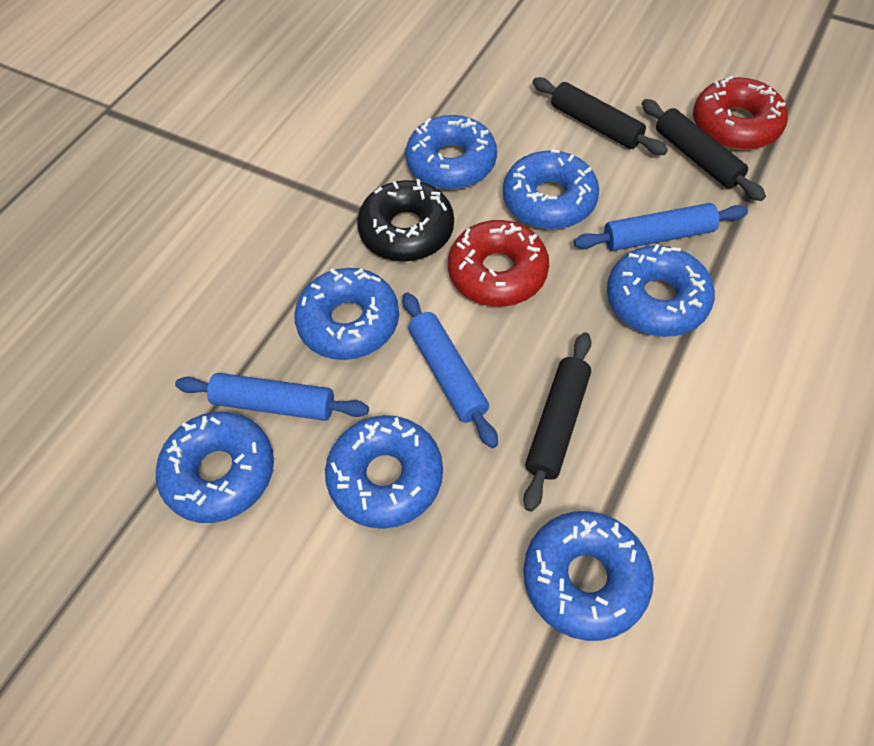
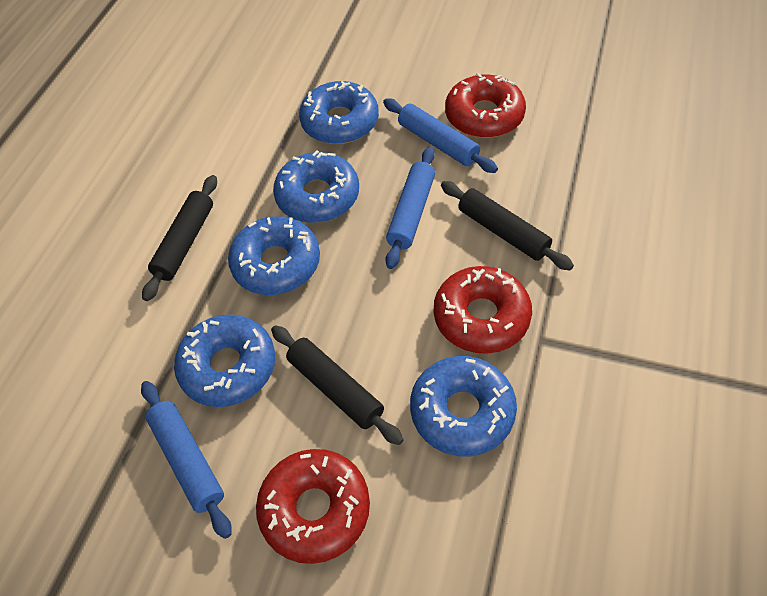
black donut: [357,179,454,262] = 1 -> none = 0
blue donut: [156,412,274,523] [294,268,399,360] [325,415,443,529] [406,115,497,190] [503,149,599,229] [523,511,654,641] [607,244,715,337] = 7 -> [174,314,275,407] [228,216,320,295] [273,150,359,223] [299,81,379,144] [410,356,517,456] = 5
red donut: [448,220,549,307] [693,76,788,150] = 2 -> [256,449,370,564] [434,266,532,354] [445,73,526,138] = 3

